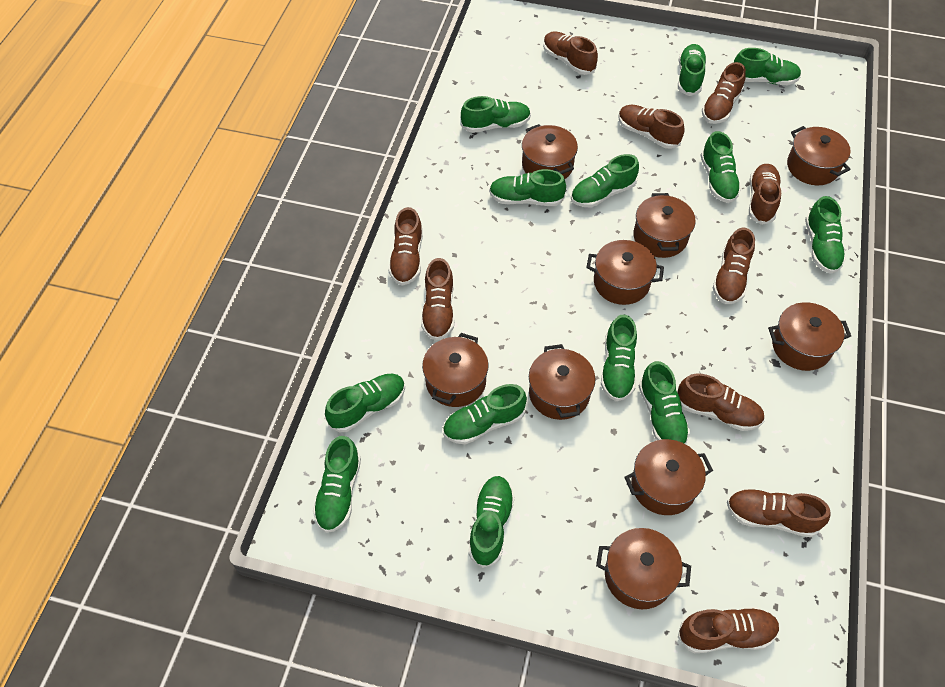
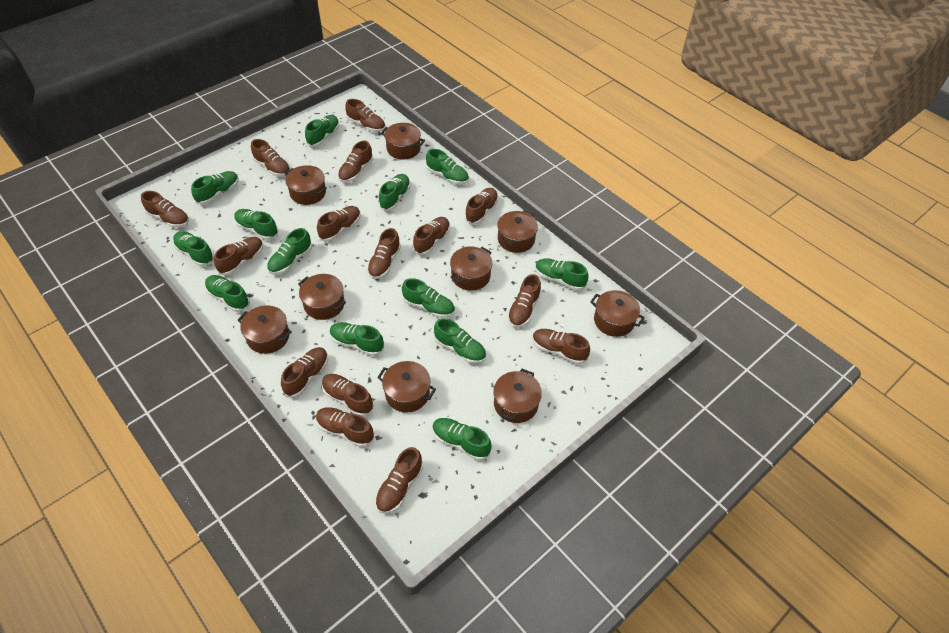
brown shoe: [388,207,423,286] [421,258,454,341] [543,31,598,75] [618,105,685,149] [677,374,765,431] [678,607,780,653] [702,62,746,124] [713,228,755,304] [727,489,830,537] [749,164,781,225] = 10 -> [141,191,189,228] [214,237,263,275] [251,139,290,176] [281,347,328,397] [316,407,374,447] [317,206,361,242] [322,374,374,417] [338,140,373,183] [345,99,385,132] [367,228,401,279] [375,447,423,514] [413,217,450,255] [465,188,498,224] [507,274,541,328] [532,329,590,364] = 15

